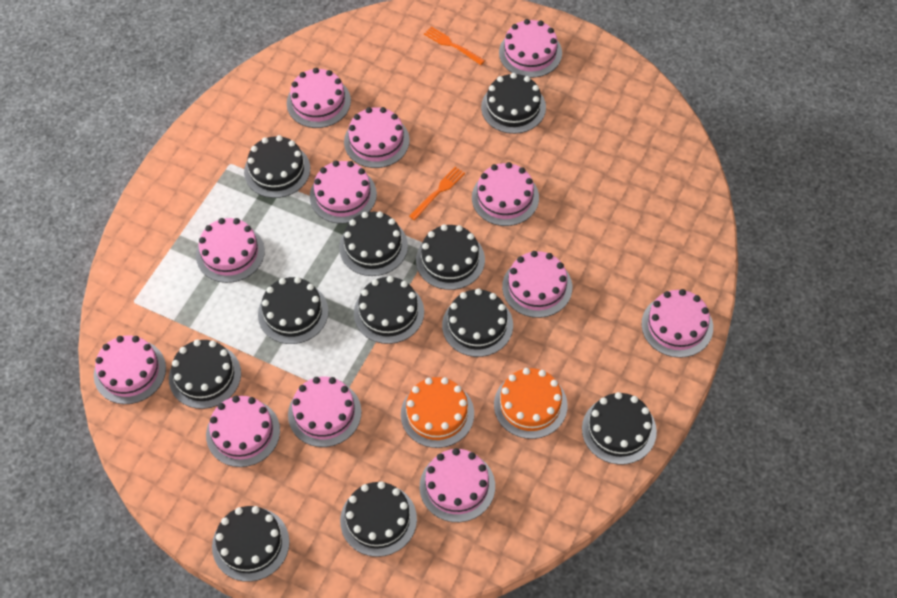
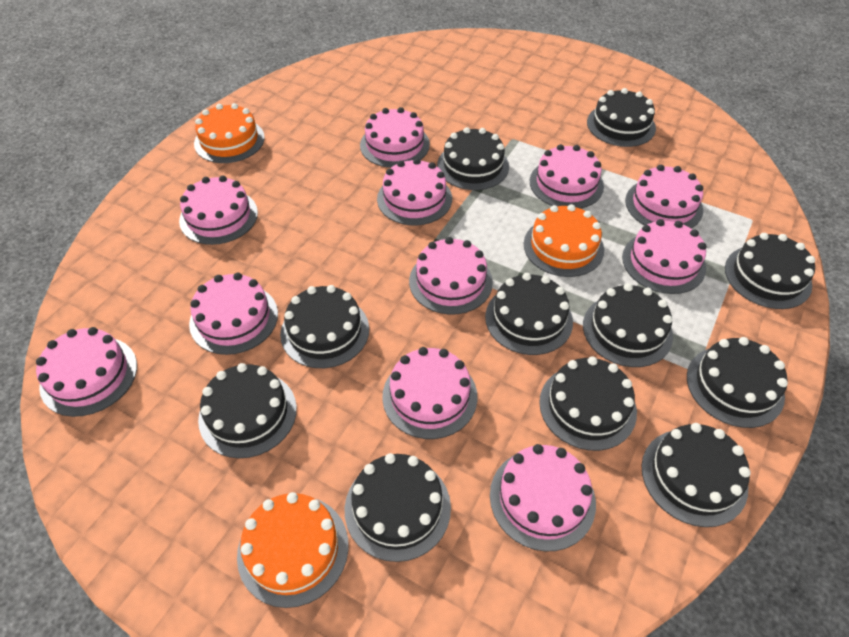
orange cake: [401,377,474,448] [494,368,567,439] = 2 -> [194,103,265,163] [237,492,349,608] [524,204,604,277] = 3
orange fork: [409,167,465,220] [424,26,485,65] = 2 -> none = 0
pink cake: [94,335,166,404] [196,218,265,283] [206,396,280,467] [287,68,351,128] [288,377,362,447] [310,161,377,224] [344,107,410,168] [420,448,495,522] [472,162,539,226] [499,19,562,78] [502,251,572,318] [641,289,713,358] = 12 -> [36,327,137,417] [179,175,258,245] [189,273,278,355] [360,107,430,168] [377,158,452,225] [382,347,478,439] [409,237,493,315] [490,444,596,552] [530,144,604,209] [622,219,706,294] [625,165,703,228] = 11

